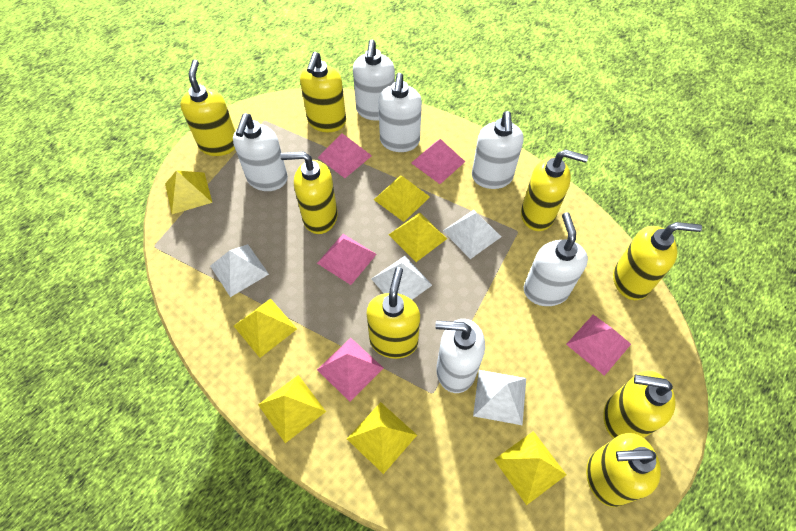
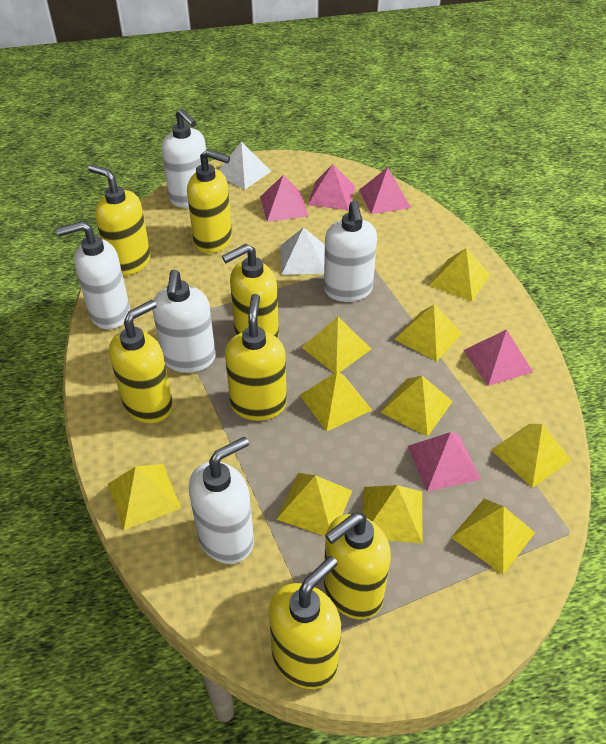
white pyramid: [210,244,269,297] [371,256,432,300] [443,210,501,259] [473,370,526,425] = 4 -> [219,142,271,189] [281,227,325,275] = 2
white soap dispenser: [233,114,288,191] [353,40,395,120] [378,73,422,152] [436,319,485,393] [472,111,524,189] [524,212,588,306] = 6 -> [56,221,130,329] [152,270,216,373] [162,108,206,208] [189,437,254,564] [324,200,377,302] = 5
yellow pyramid: [165,171,212,214] [234,298,297,358] [258,375,326,443] [347,402,417,474] [374,176,430,222] [389,212,447,262] [494,431,566,505] = 7 -> [108,464,181,530] [276,473,352,536] [300,371,372,431] [301,317,371,373] [363,485,422,543] [380,376,453,437] [394,305,462,362] [430,248,490,301] [451,499,535,574] [491,424,571,488] = 10
yellow soap dispenser: [180,60,235,156] [280,152,338,234] [300,52,346,132] [366,267,420,359] [521,149,588,231] [586,433,661,507] [603,371,676,439] [613,222,702,300] = 8 -> [88,165,151,276] [109,300,173,423] [187,149,232,253] [222,244,279,338] [225,294,287,421] [269,556,341,689] [324,513,391,620] = 7

